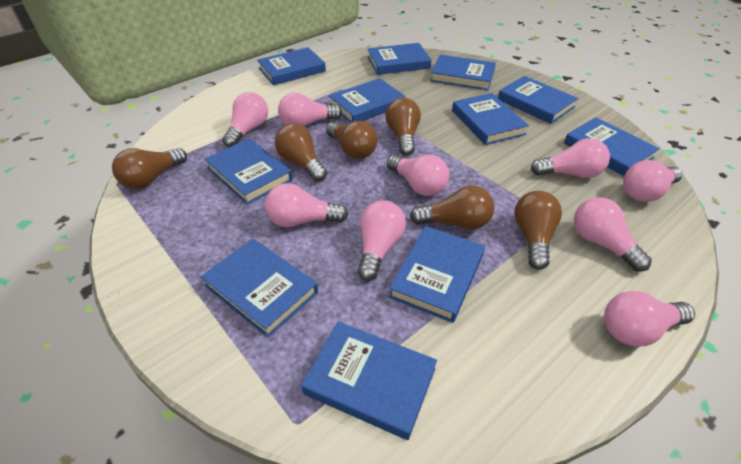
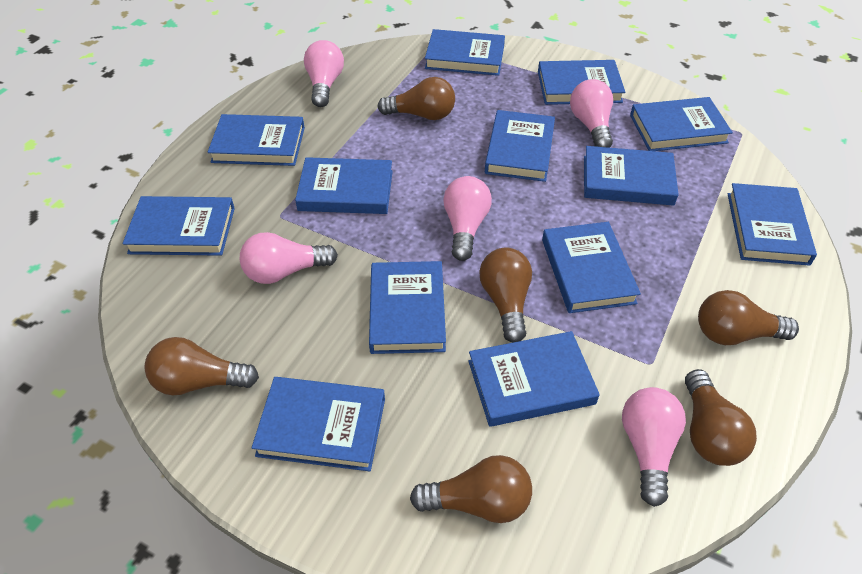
blue book: [201,239,318,338] [204,138,292,204] [257,47,326,85] [301,322,437,440] [329,78,405,123] [367,43,431,75] [389,226,485,323] [430,55,496,90] [452,93,529,145] [498,76,578,124] [564,117,659,176] = 11 -> [123,196,235,256] [208,114,305,166] [252,377,385,471] [295,157,393,214] [369,261,446,354] [425,29,505,76] [468,331,600,427] [485,110,555,182] [538,60,625,105] [542,222,641,313] [584,146,679,205] [630,97,733,151] [728,183,817,266] = 13
pink light bulb: [222,92,268,147] [265,183,348,227] [278,93,342,127] [358,201,406,281] [387,155,449,196] [531,138,610,178] [574,197,652,271] [604,291,695,347] [623,160,683,202] = 9 -> [240,232,338,284] [304,40,344,107] [443,176,492,261] [570,79,613,148] [622,387,686,507] = 5

